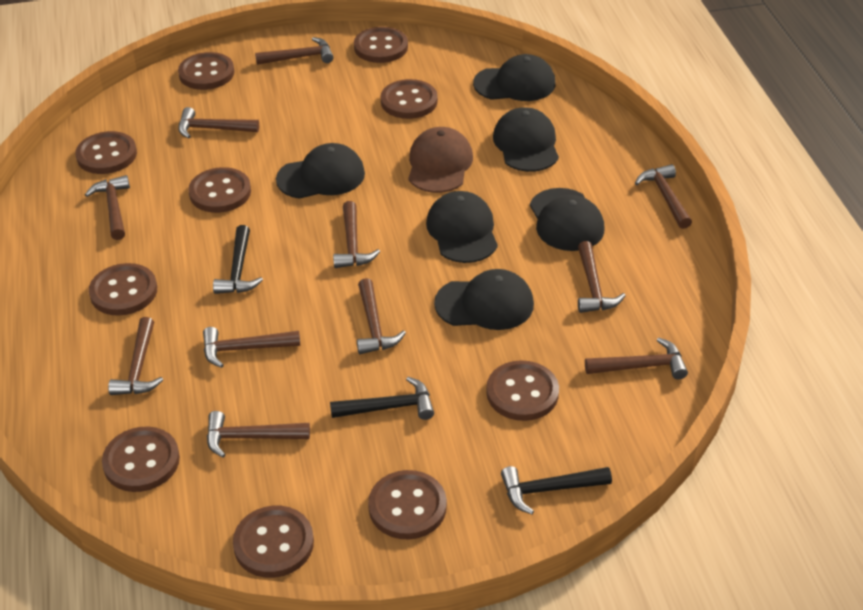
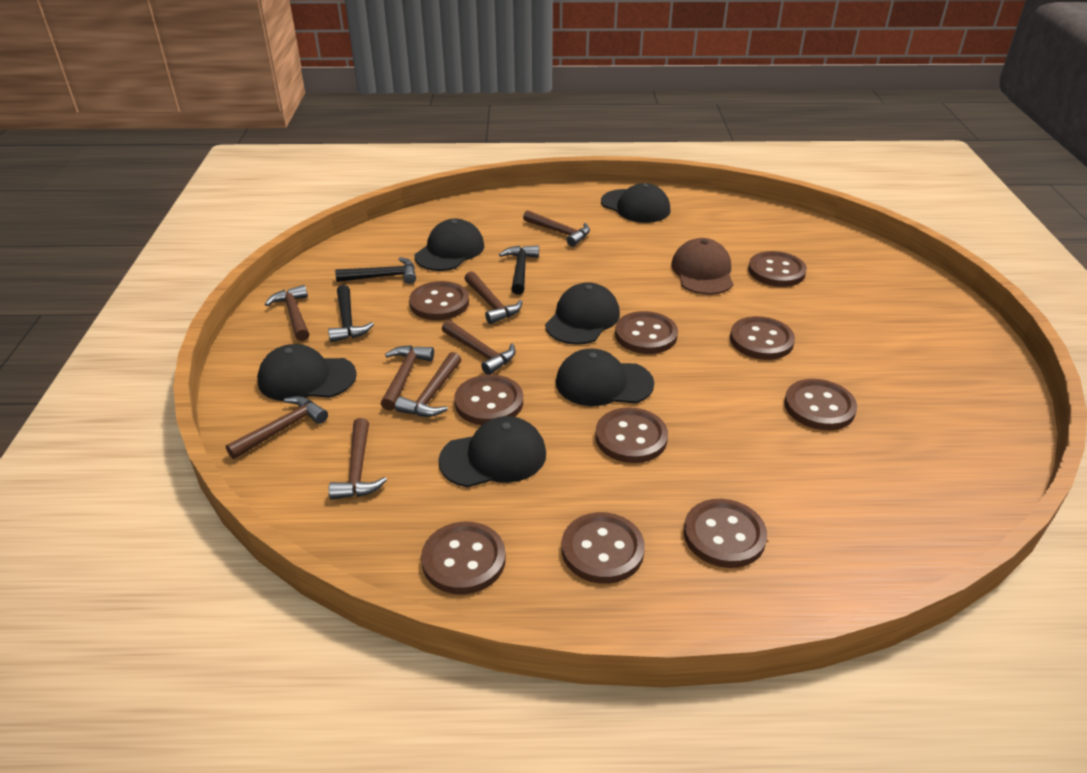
brown hammer: [85,175,130,240] [108,317,163,395] [178,107,259,139] [203,327,300,368] [207,411,310,458] [255,37,334,65] [333,201,380,268] [357,278,406,354] [578,241,626,313] [585,338,688,379] [635,164,692,229] = 11 -> [226,396,328,459] [265,285,309,341] [329,418,387,500] [381,345,434,411] [395,352,462,417] [442,320,516,375] [464,271,523,324] [523,210,590,247] = 8

